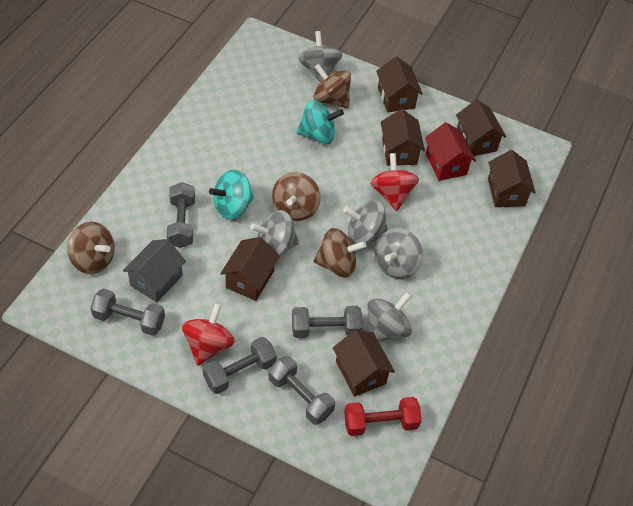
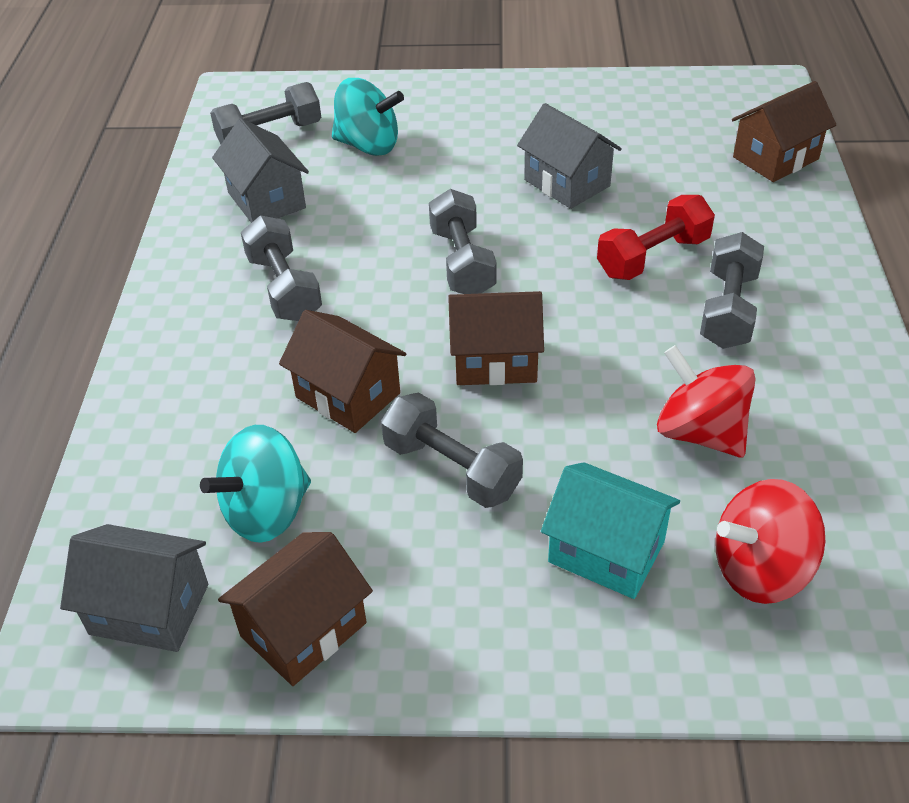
brown house: [220,237,280,301] [333,330,395,396] [376,56,423,112] [381,109,425,166] [456,100,506,156] [488,150,536,207] = 6 -> [218,532,373,686] [279,310,406,433] [448,291,544,385] [732,81,836,182] = 4
brown spinning top: [67,222,115,274] [272,172,321,221] [313,64,351,109] [313,228,367,278] = 4 -> none = 0
grey house: [123,239,186,303] = 1 -> [60,524,208,652] [212,118,309,223] [517,103,622,209] = 3
grey spinning top: [250,210,299,256] [298,31,342,82] [343,200,388,244] [367,292,412,342] [375,228,423,279] = 5 -> none = 0
red house: [425,122,476,181] = 1 -> none = 0
turquoise house: none = 0 -> [541,462,680,599] = 1

